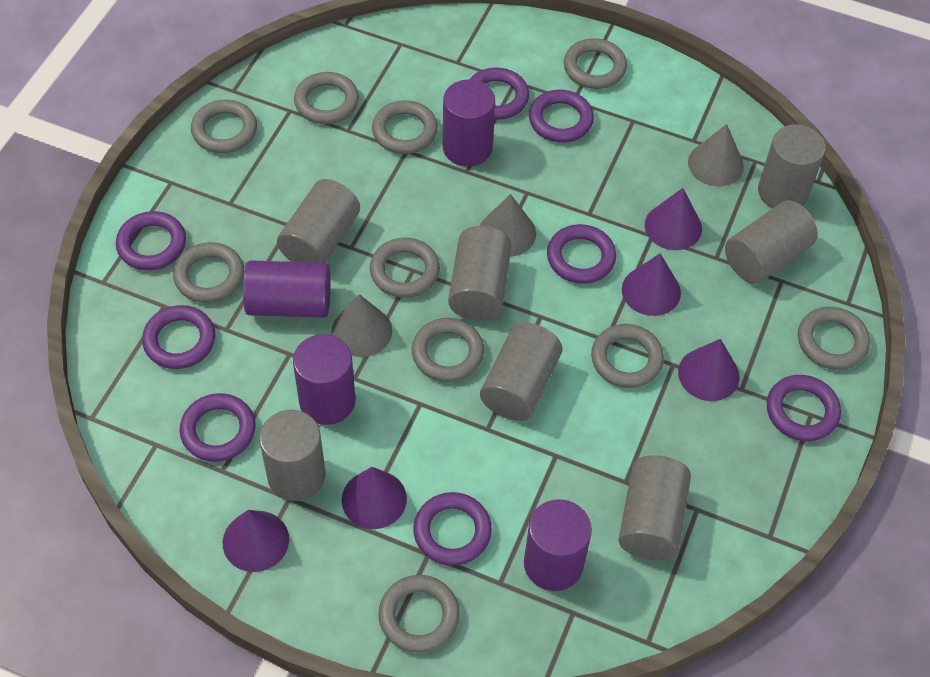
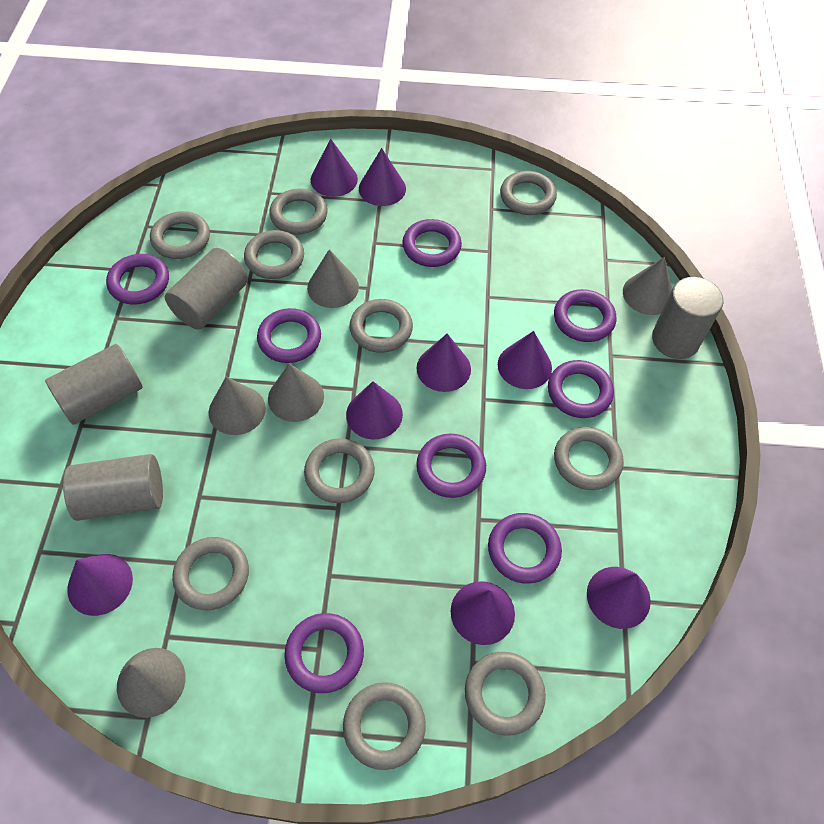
grey cone: [332,294,392,357] [480,194,536,257] [688,124,744,186] = 3 -> [117,648,186,718] [209,377,266,435] [268,363,324,422] [307,249,359,308] [623,257,672,315] = 5
grey cylinder: [259,410,326,501] [277,179,360,263] [448,226,512,321] [480,322,562,421] [618,455,691,560] [725,200,818,284] [758,124,825,208] = 7 -> [45,344,143,425] [63,454,163,521] [165,248,248,330] [652,277,724,359] = 4
purple cone: [223,510,289,572] [342,467,407,529] [622,253,681,316] [645,188,702,250] [678,339,739,401] = 5 -> [67,554,133,616] [311,139,358,197] [346,381,403,439] [359,148,406,206] [416,334,471,392] [450,581,515,645] [498,331,552,389] [587,567,651,629] = 8
purple cylinder: [243,260,330,318] [293,334,355,425] [443,79,495,167] [524,499,592,591] = 4 -> none = 0

